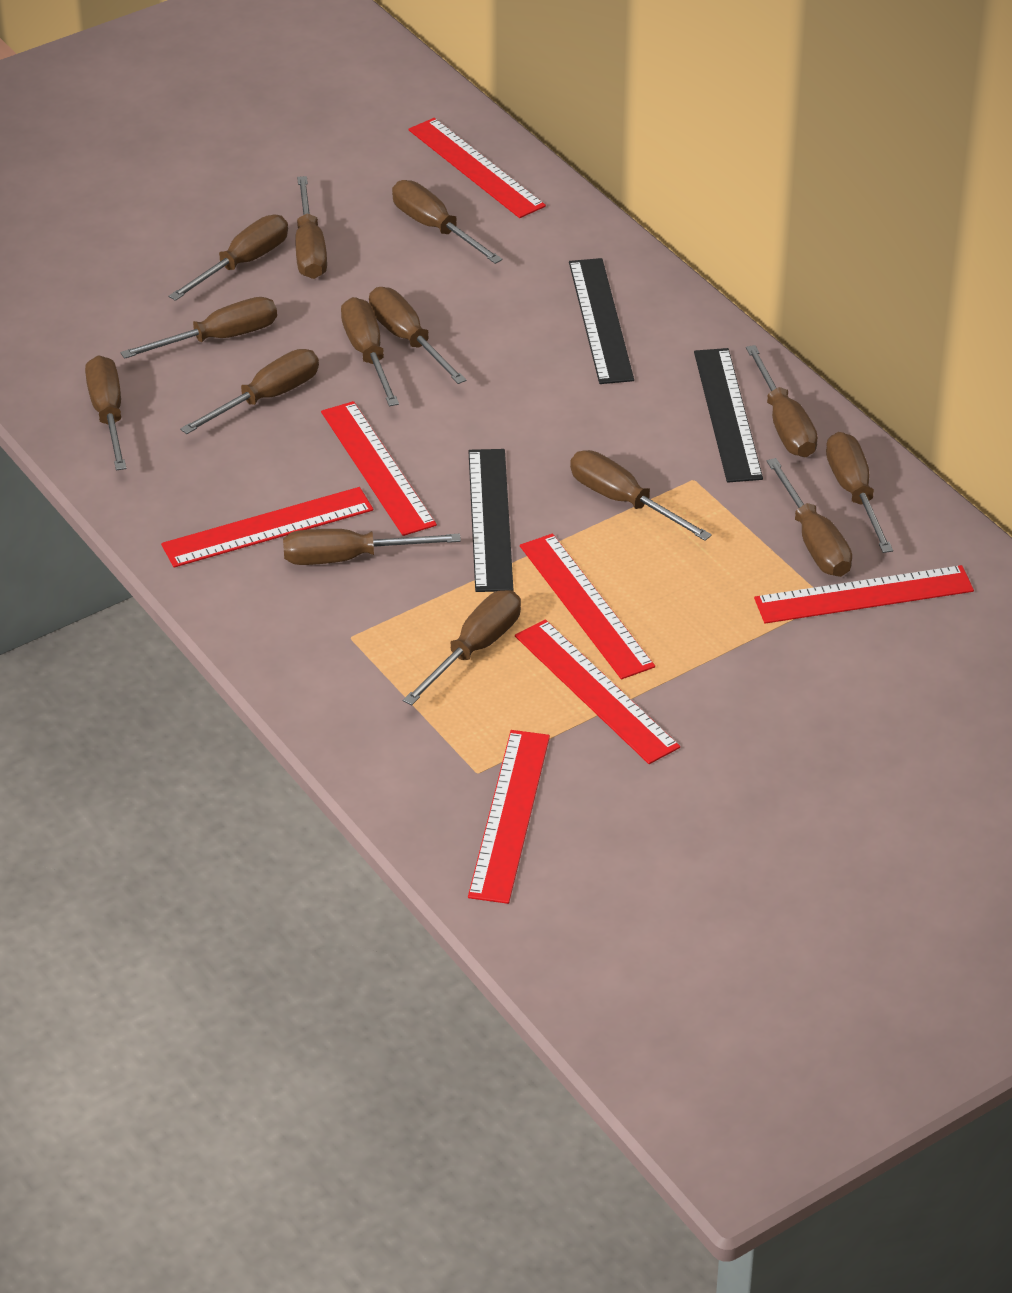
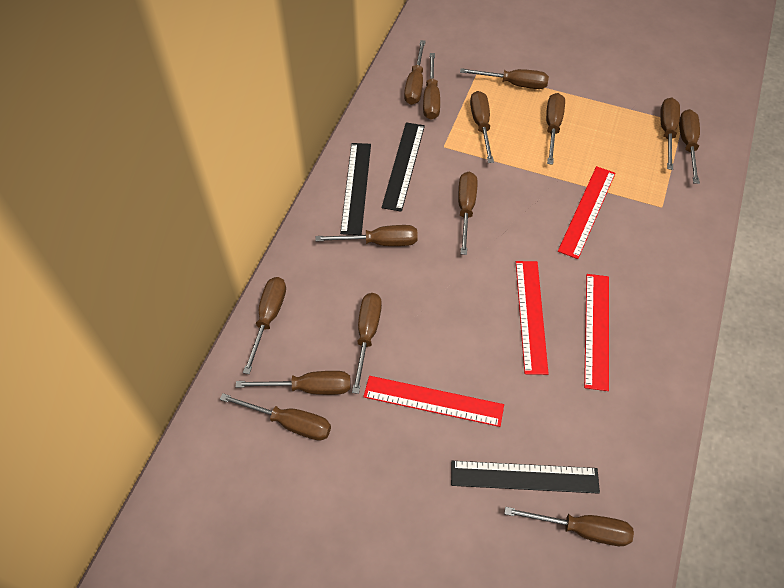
red ruler: [161,487,373,568] [321,401,437,536] [408,118,546,218] [468,730,550,904] [515,619,680,764] [520,534,655,679] [754,565,974,624] = 7 -> [363,376,504,427] [516,261,549,375] [558,166,616,259] [584,274,609,391] = 4

